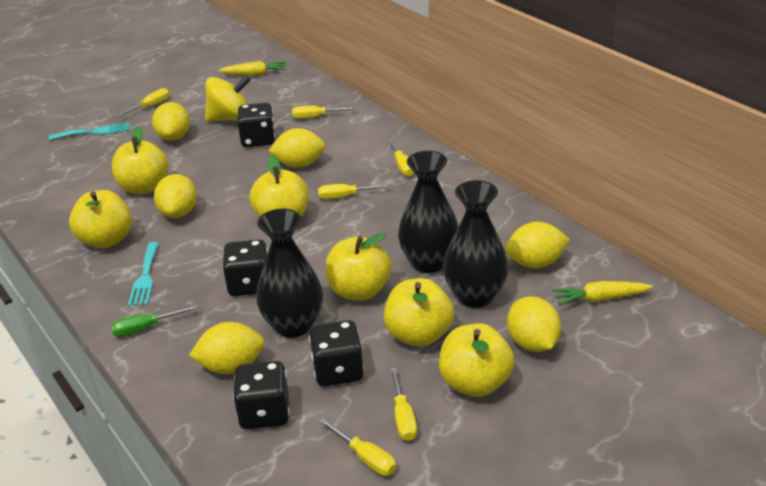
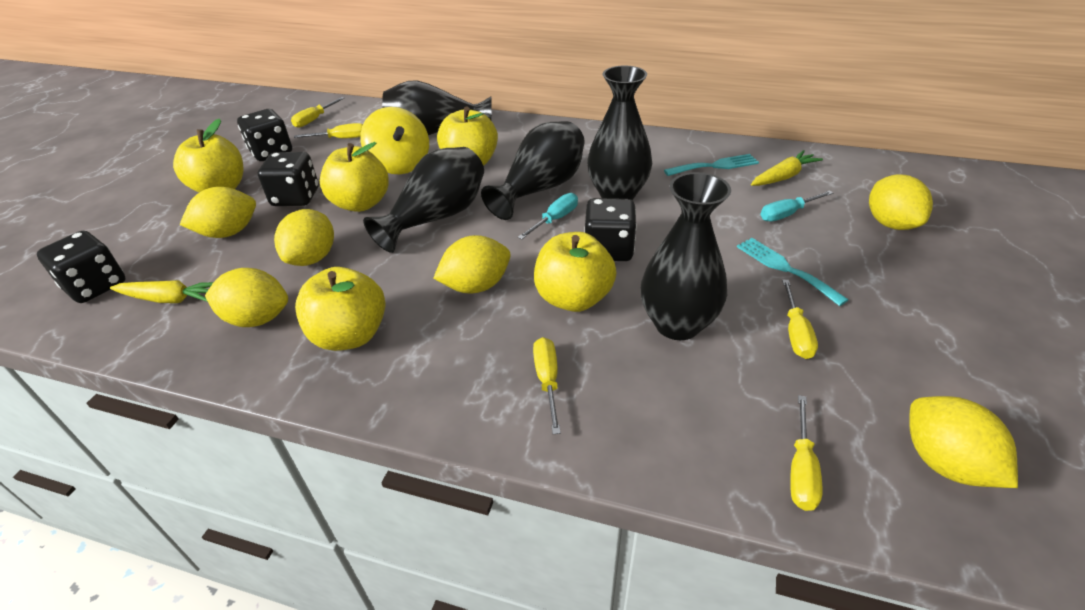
black vase: [256,209,323,338] [398,151,459,273] [443,180,509,308] = 3 -> [363,147,484,253] [382,80,492,135] [481,121,585,220] [587,66,652,200] [641,172,731,340] = 5
green screwdriver: [111,305,198,337] = 1 -> none = 0
turquoise screwdriver: none = 0 -> [518,193,578,239] [761,190,833,222] = 2
yellow apple: [69,190,132,248] [112,126,168,194] [250,155,309,217] [326,233,391,301] [384,278,454,347] [439,323,514,397] = 6 -> [173,119,244,192] [295,267,386,351] [320,142,389,212] [437,107,498,166] [534,232,617,312] = 5
yellow screwdriver: [117,88,170,117] [292,106,355,119] [318,184,390,199] [319,418,396,476] [387,139,414,176] [390,367,417,441] = 6 -> [291,97,344,128] [294,123,363,138] [533,337,561,434] [782,280,818,359] [790,395,822,511] = 5

